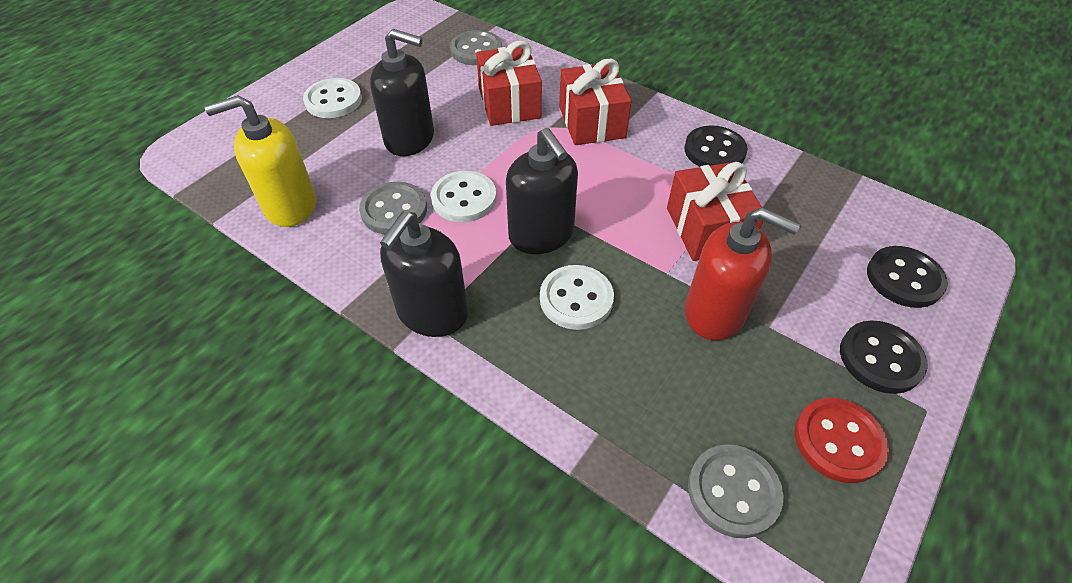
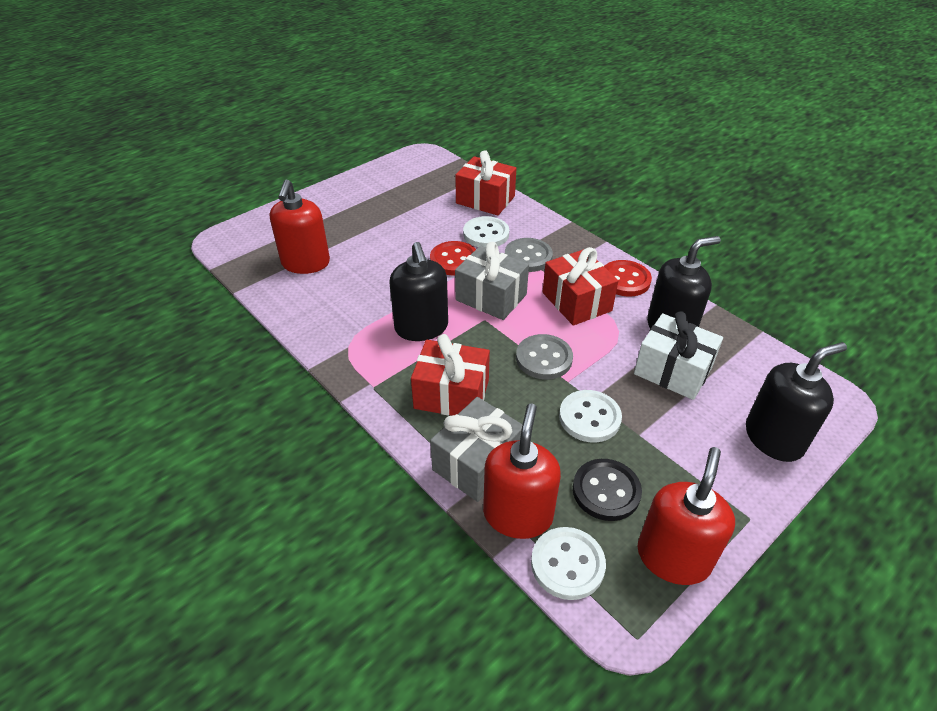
black button: [684,125,748,167] [840,320,928,394] [867,246,948,308] = 3 -> [573,459,642,521] = 1
grey button: [359,182,427,235] [450,30,502,65] [688,444,784,538] = 3 -> [505,238,553,272] [516,334,573,380] = 2
grey gift: none = 0 -> [430,397,523,502] [455,242,529,320] = 2
red button: [795,398,889,483] = 1 -> [430,241,476,275] [604,260,652,297] = 2
red soap dispenser: [685,207,800,340] = 1 -> [270,180,330,274] [483,404,561,539] [637,447,735,585] = 3
white gift: none = 0 -> [634,311,723,400] = 1
yellow soap dispenser: [205,95,316,227] = 1 -> none = 0

